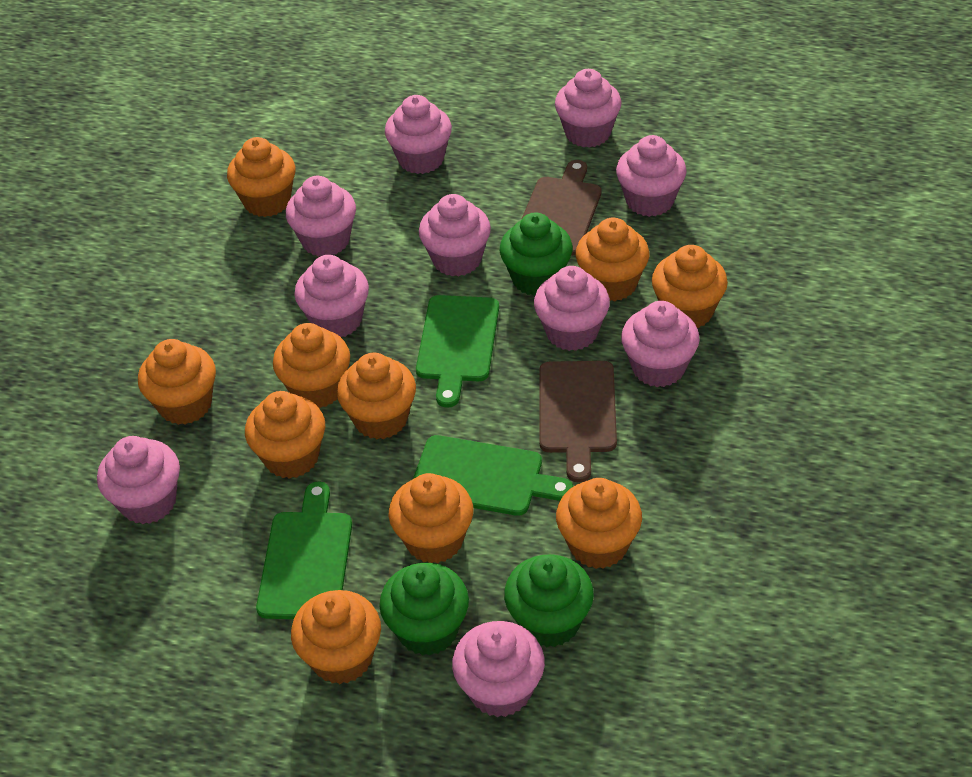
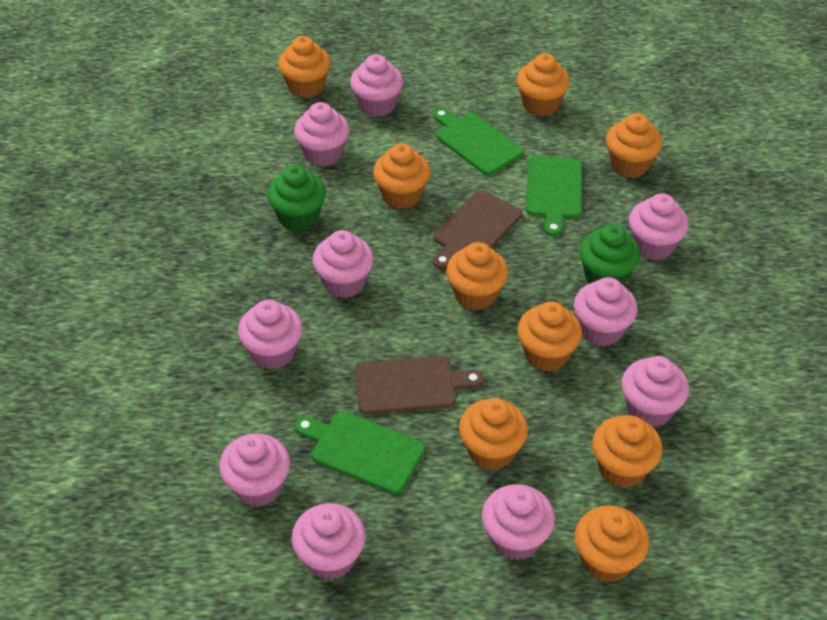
green cupcake: [379,563,469,656] [500,212,573,296] [504,554,594,647] = 3 -> [267,165,326,231] [579,224,641,285] = 2
orange cupcake: [138,339,216,425] [227,137,295,217] [245,391,325,479] [273,323,350,409] [291,590,381,684] [337,353,416,439] [388,473,474,563] [556,478,642,569] [576,218,649,301] [652,245,728,328] = 10 -> [278,36,331,98] [373,143,430,209] [446,242,508,310] [459,398,528,470] [517,53,570,116] [517,301,582,371] [575,505,649,583] [592,415,663,488] [606,113,662,178] = 9

